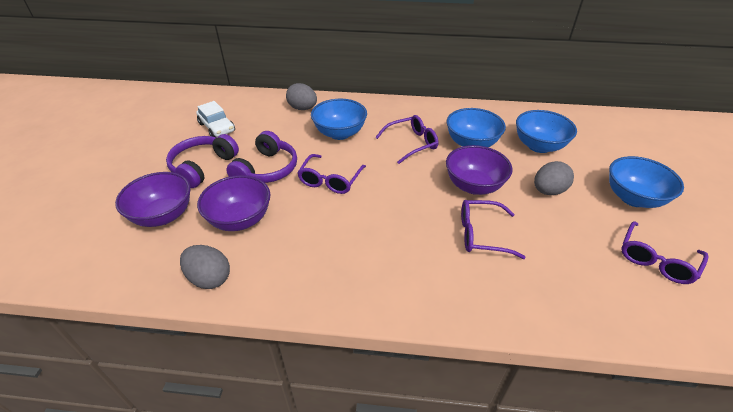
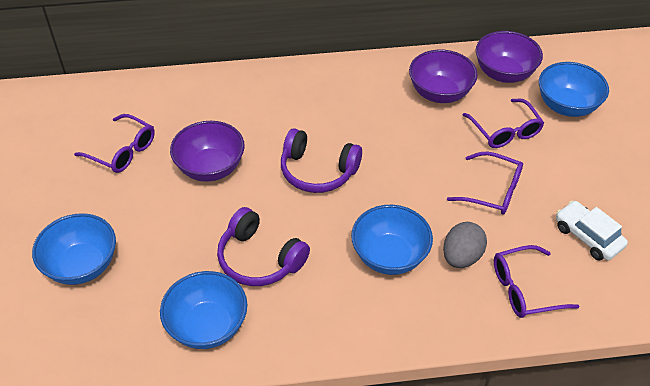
grey egg: [180,245,230,289] [286,83,317,110] [534,161,574,195] = 3 -> [443,222,487,268] = 1

